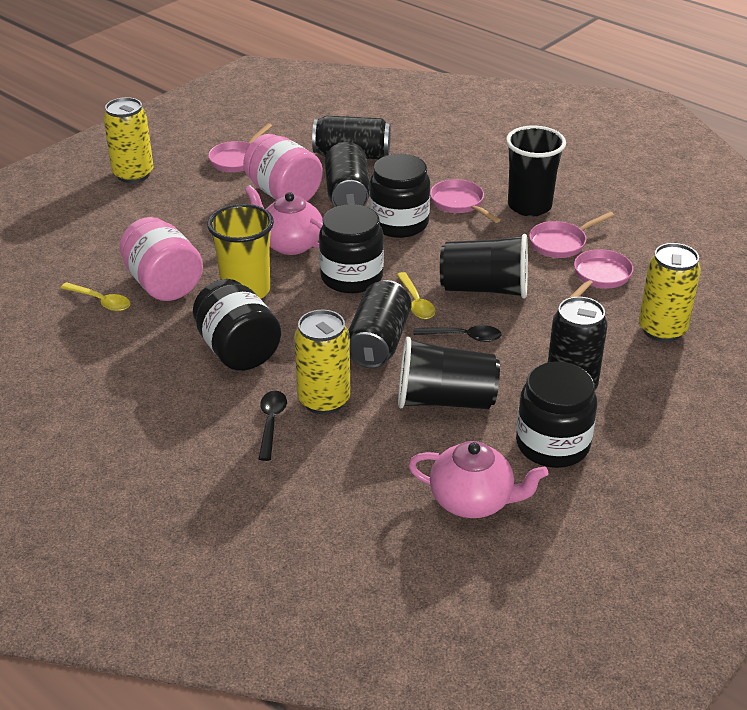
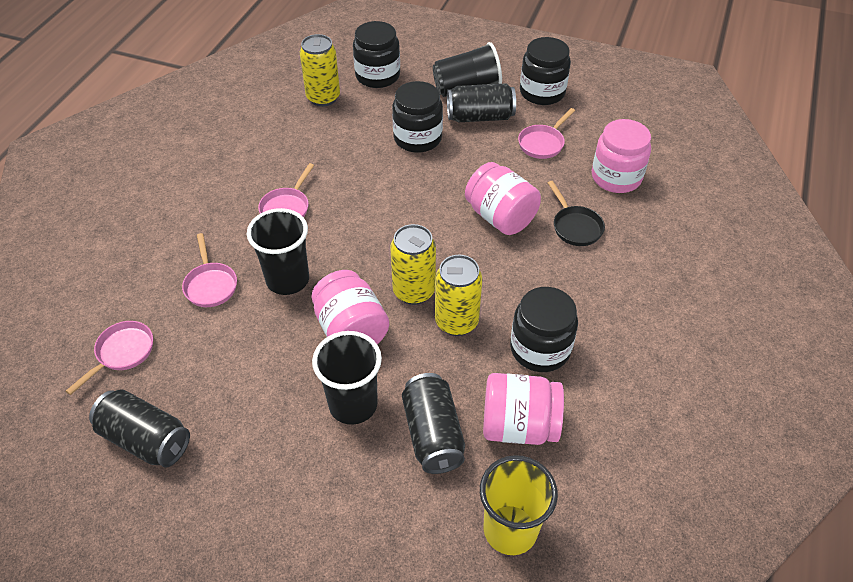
black can: [312,116,391,159] [325,142,370,207] [348,280,412,369] [548,297,608,389] = 4 -> [89,389,190,468] [402,373,465,474] [447,83,516,122] = 3
black pan: none = 0 -> [548,181,605,246] = 1
black spoon: [259,391,287,461] [413,325,502,342] = 2 -> none = 0
pink jar: [120,217,203,301] [243,134,323,201] = 2 -> [311,270,389,344] [465,162,541,235] [483,373,564,445] [592,119,651,193] = 4
pink teapot: [245,185,323,255] [408,441,548,518] = 2 -> none = 0
yellow spoon: [61,282,130,311] [397,272,435,319] = 2 -> none = 0

